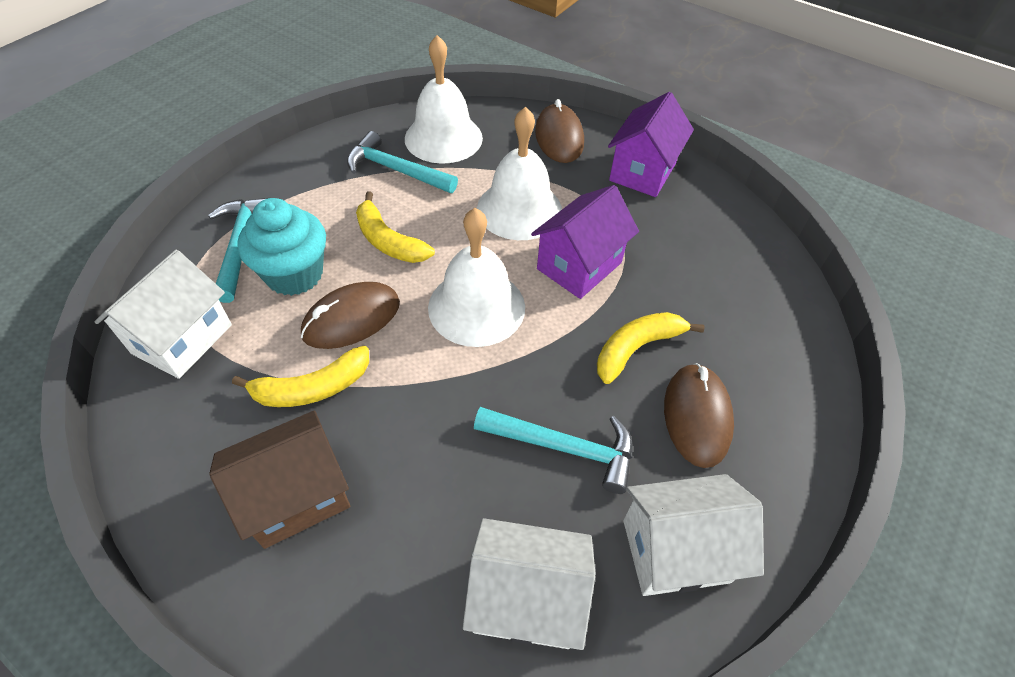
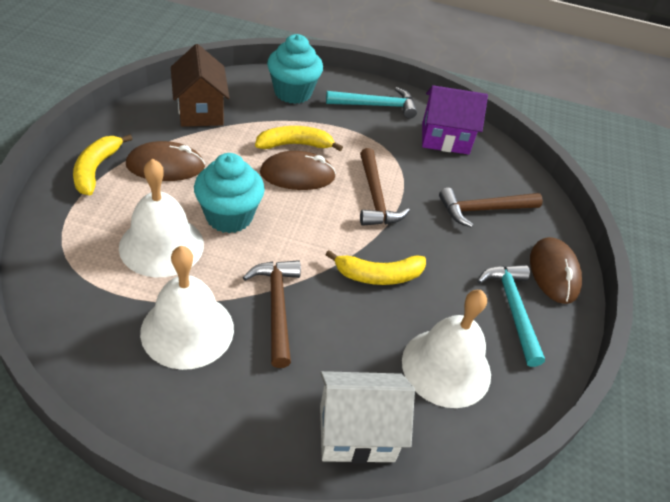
brown hammer: none = 0 -> [243,260,301,368] [360,148,410,226] [439,188,543,228] = 3
purple house: [531,185,639,299] [608,92,694,197] = 2 -> [422,85,488,155] = 1
turquoise cupcake: [237,198,326,296] = 1 -> [194,153,265,233] [267,34,323,104] = 2
turquoise hammer: [208,198,268,303] [347,131,458,193] [474,407,632,494] = 3 -> [326,87,417,119] [477,265,545,367] = 2
white house: [95,250,232,379] [463,518,596,650] [623,474,764,596] = 3 -> [320,371,415,464] = 1

